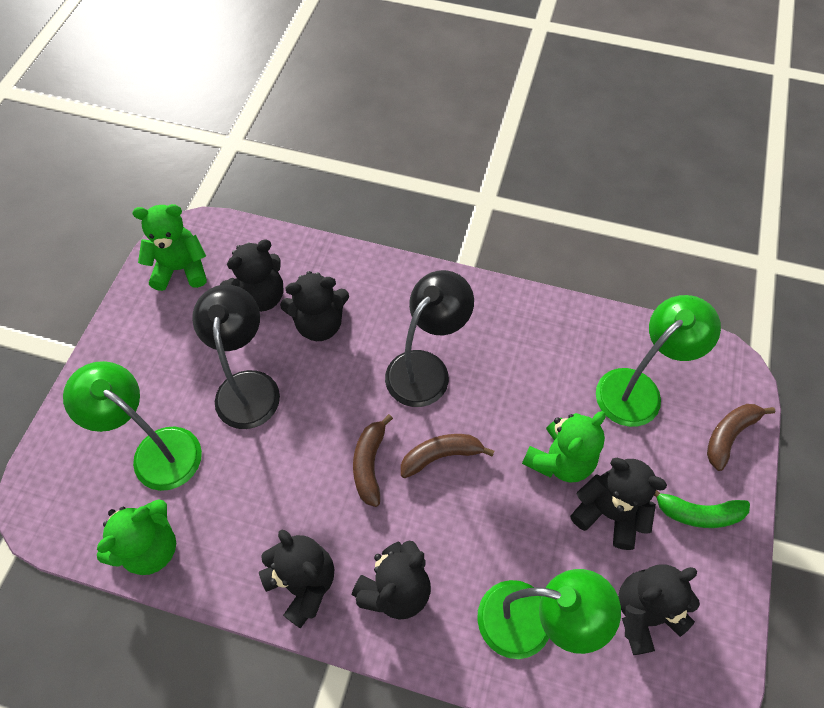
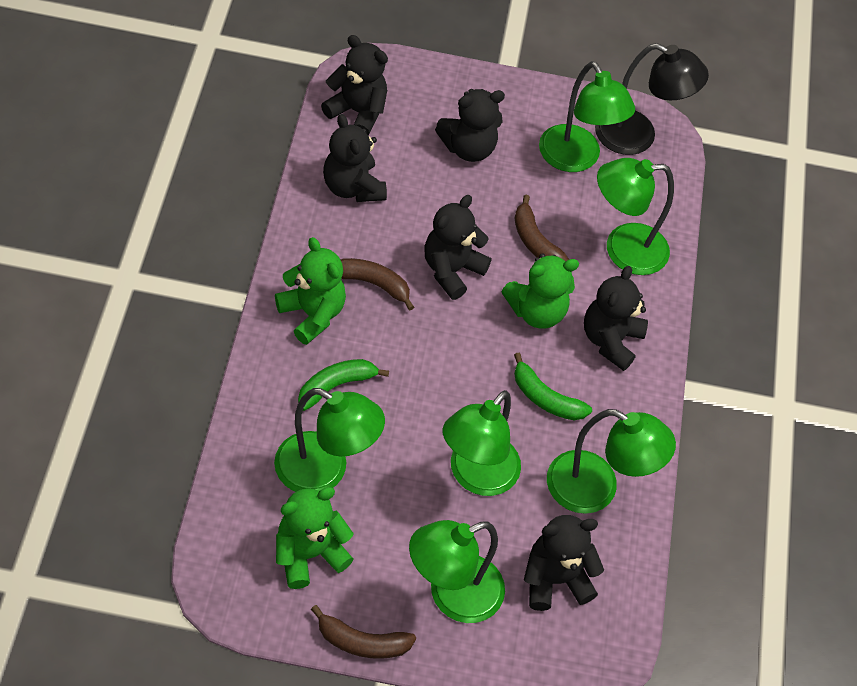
black lamp: [192,285,280,429] [385,270,474,407] = 2 -> [595,43,709,155] = 1
green banana: [654,490,750,528] = 1 -> [298,359,389,411] [514,353,592,420] = 2
green lamp: [63,361,202,491] [477,569,621,659] [596,295,721,427] = 3 -> [274,388,385,492] [409,520,505,623] [443,390,521,496] [539,61,635,172] [547,409,676,514] [597,158,674,275] = 6

